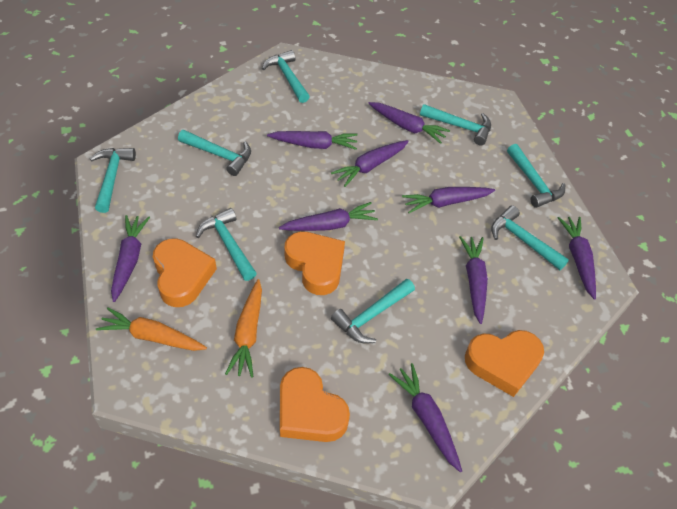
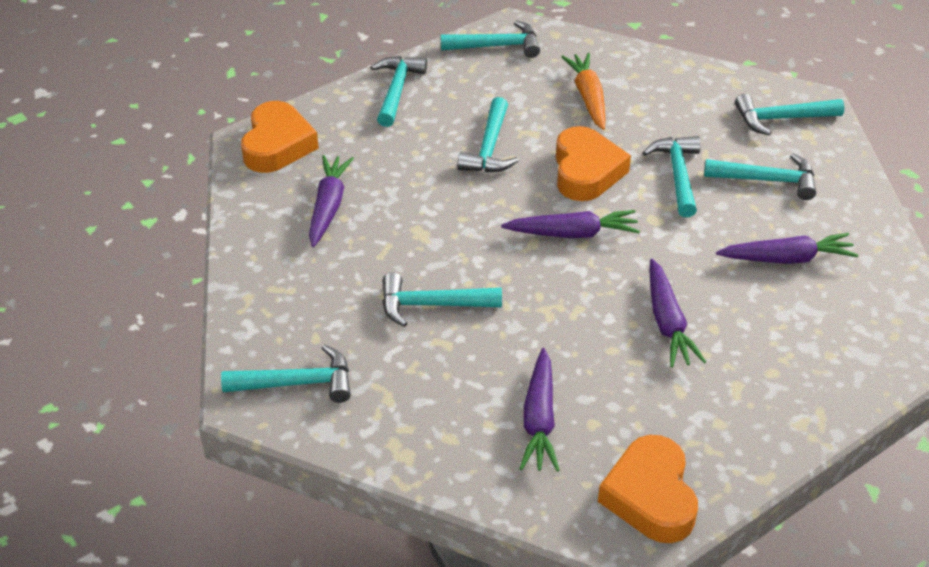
orange carrot: [96,307,207,351] [225,279,262,378] = 2 -> [561,53,605,130] = 1
orange heart: [153,238,217,307] [280,367,350,442] [284,231,345,295] [465,330,544,397] = 4 -> [241,101,319,173] [556,126,631,201] [598,435,698,543] = 3
purple carrot: [111,215,150,302] [267,131,358,150] [279,202,378,231] [331,140,409,187] [368,102,450,144] [389,363,462,472] [402,187,495,213] [459,236,488,324] [558,216,596,300] = 9 -> [309,155,354,247] [501,210,640,238] [519,348,560,472] [650,259,706,367] [716,233,858,264] = 5

